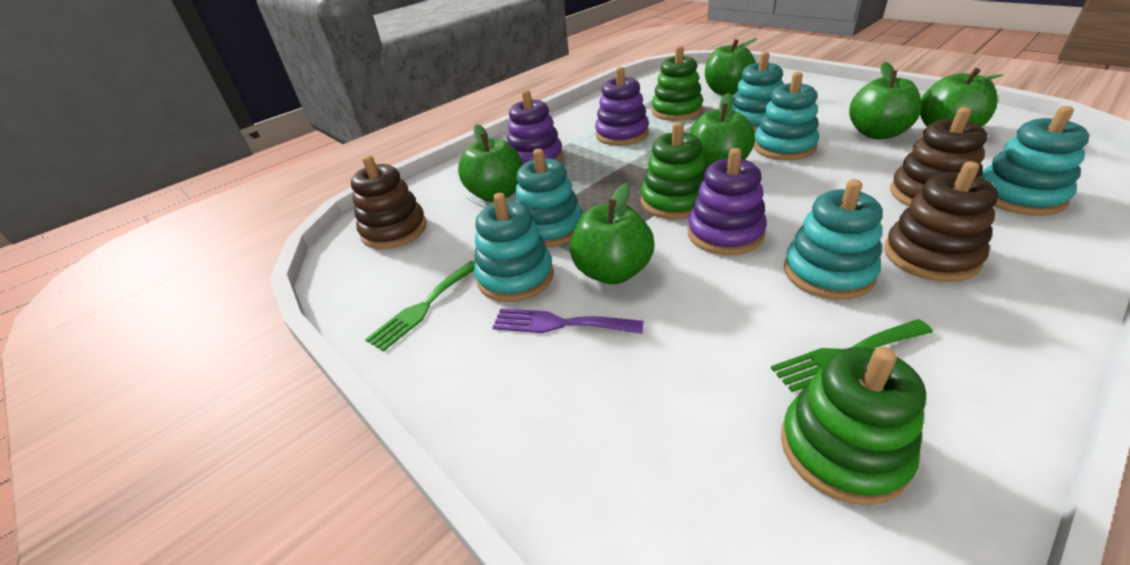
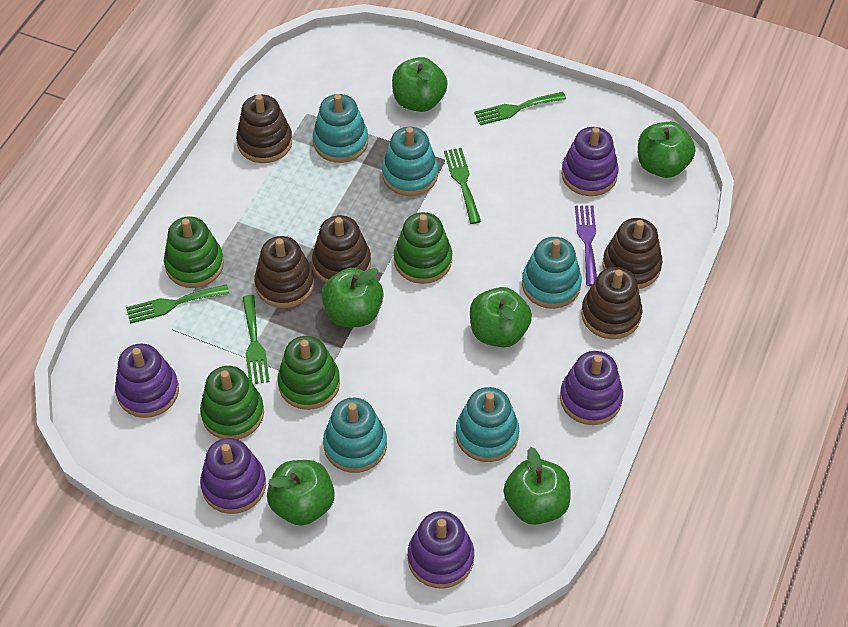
brown stacking toy: [351,155,427,249] [884,161,998,282] [890,107,987,206] = 3 -> [236,94,292,163] [254,236,314,308] [312,215,371,283] [581,267,642,339] [603,218,662,289] = 5
green fork: [365,261,475,352] [771,319,933,392] = 2 -> [126,284,229,324] [243,295,270,384] [444,148,481,224] [474,92,566,125] = 4
green stacking toy: [641,122,706,220] [652,46,703,121] [781,347,926,505] = 3 -> [164,217,224,288] [200,366,264,440] [277,336,340,410] [394,212,452,284] = 4
purple stacking toy: [507,90,563,165] [595,67,649,146] [688,148,767,255] = 3 -> [115,344,179,418] [200,438,266,514] [408,511,474,589] [560,351,623,425] [561,127,618,196] = 5
turquoise stacking toy: [474,193,554,302] [514,149,582,248] [731,52,784,132] [754,72,819,160] [784,179,883,300] [980,106,1089,216] = 6 -> [313,94,368,163] [323,398,387,473] [382,127,438,196] [456,387,519,462] [522,237,582,309] = 5

